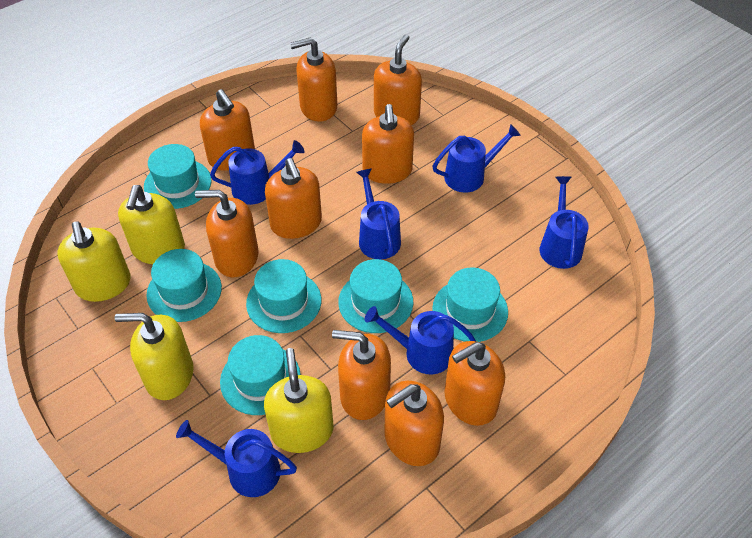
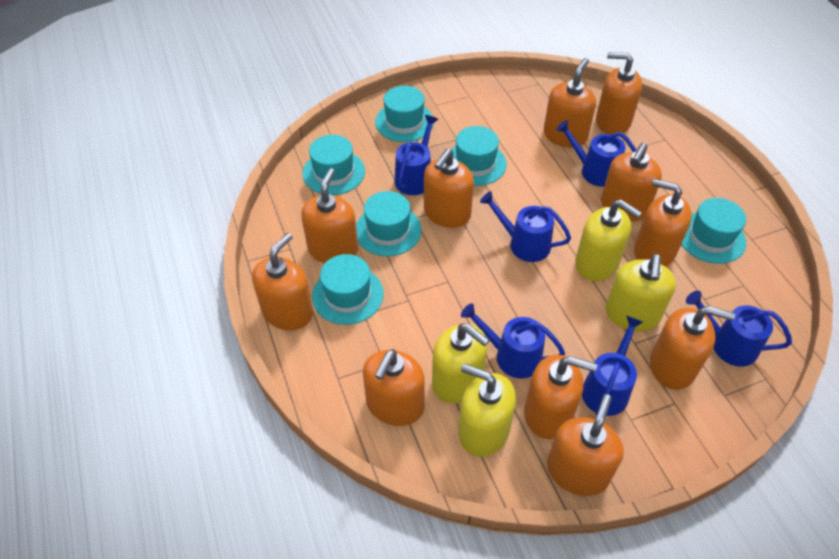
orange soap dispenser: [195,190,259,277] [200,89,255,171] [265,158,322,239] [290,38,337,122] [332,330,391,420] [362,104,414,184] [374,34,422,125] [384,381,444,466] [444,341,505,426] = 9 -> [252,233,313,330] [301,168,358,263] [363,349,425,426] [424,149,474,228] [524,355,597,439] [544,58,596,147] [547,394,624,496] [596,52,642,135] [601,142,662,221] [634,179,692,267] [650,306,735,390] = 11

